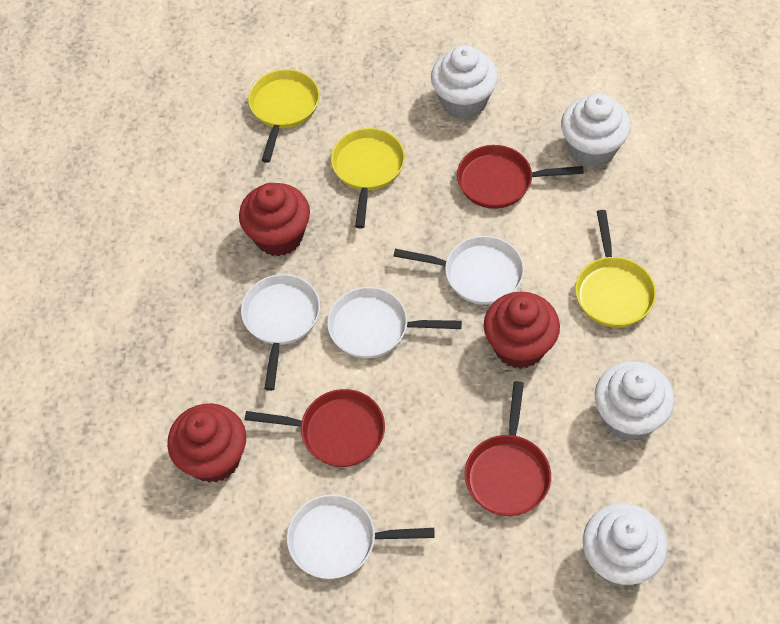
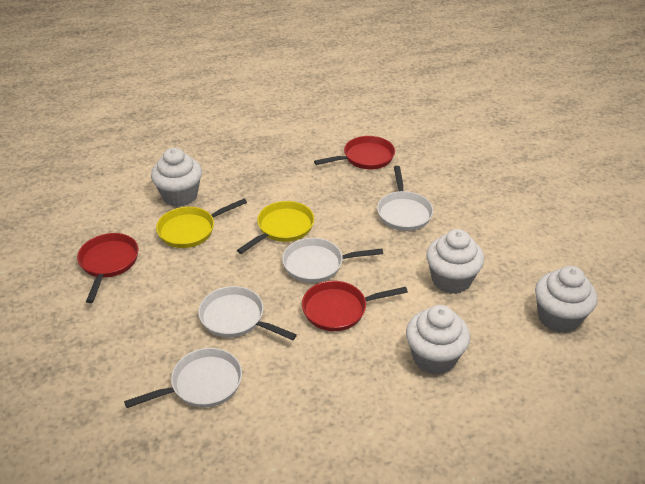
red cupcake: [167,403,246,483] [239,183,310,256] [484,292,560,369] = 3 -> none = 0
yellow pan: [248,69,320,163] [331,128,405,228] [575,210,656,327] = 3 -> [156,199,247,248] [237,201,314,254] = 2

